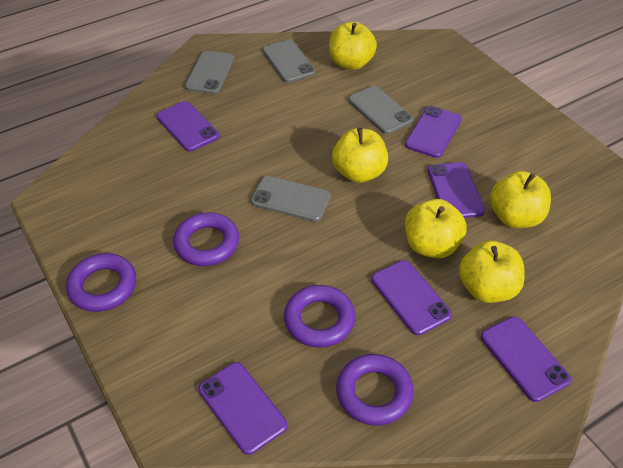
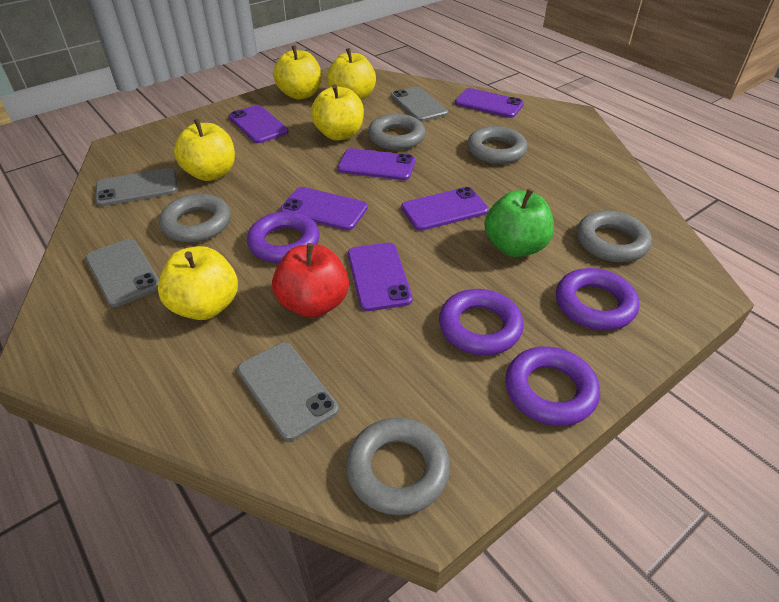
green apple: none = 0 -> [485,188,554,257] = 1
grey ring: none = 0 -> [159,194,231,243] [346,418,450,515] [368,114,425,150] [467,126,527,164] [577,211,652,262] = 5
red apple: none = 0 -> [272,243,349,318] = 1

